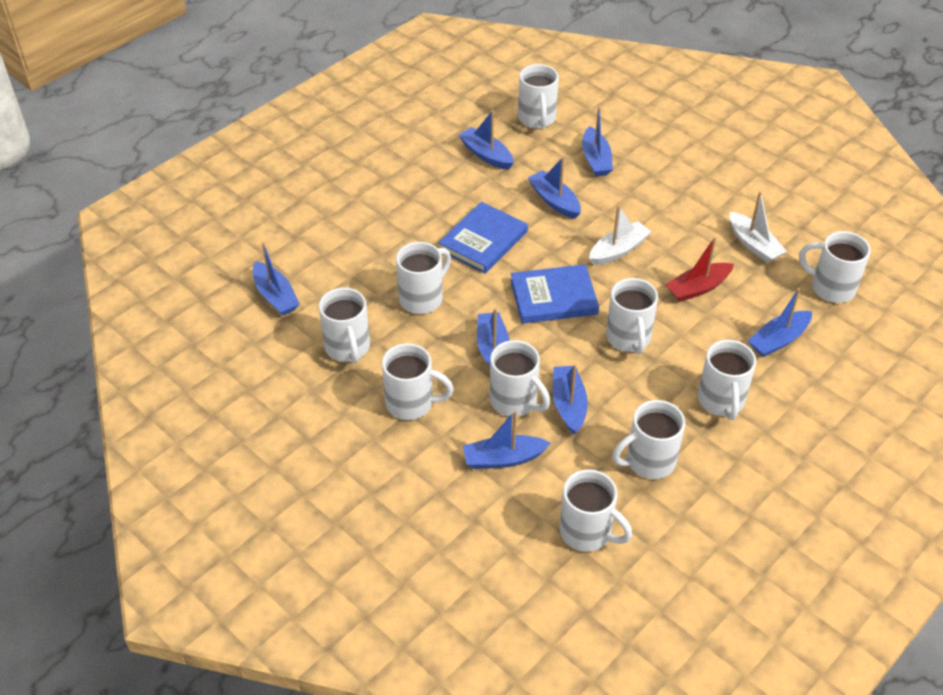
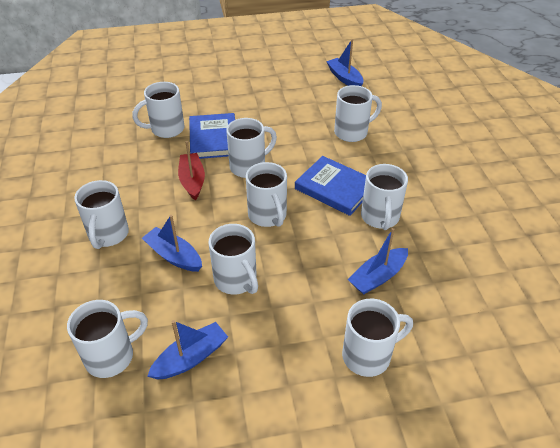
blue boat: [253,243,300,316] [458,110,514,170] [463,411,551,469] [477,308,510,367] [528,157,581,219] [553,364,588,435] [582,107,613,176] [748,288,812,357] = 8 -> [142,215,202,272] [147,320,228,380] [326,39,364,86] [348,228,408,295] = 4
white boat: [589,205,651,265] [729,192,787,263] = 2 -> none = 0
white mug: [319,288,370,363] [382,343,454,420] [396,242,451,314] [490,340,550,417] [518,64,559,128] [560,469,632,552] [606,278,658,354] [612,400,685,479] [698,340,756,420] [799,231,871,303] = 10 -> [67,300,148,378] [74,180,129,249] [132,82,184,138] [209,224,258,295] [226,118,277,178] [246,162,287,227] [334,85,382,142] [342,299,413,377] [361,164,408,230] = 9

